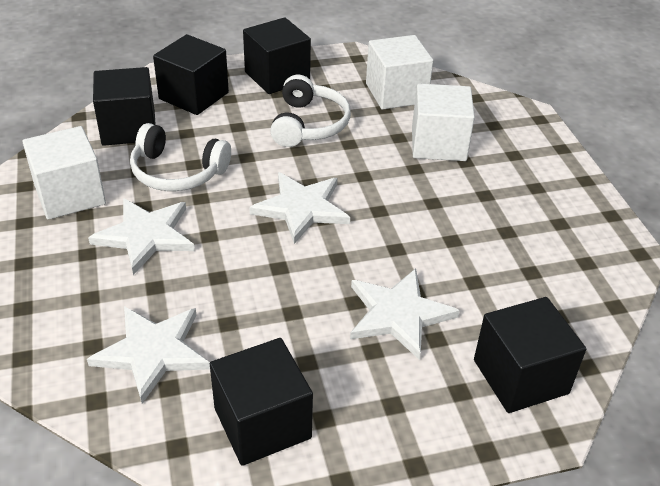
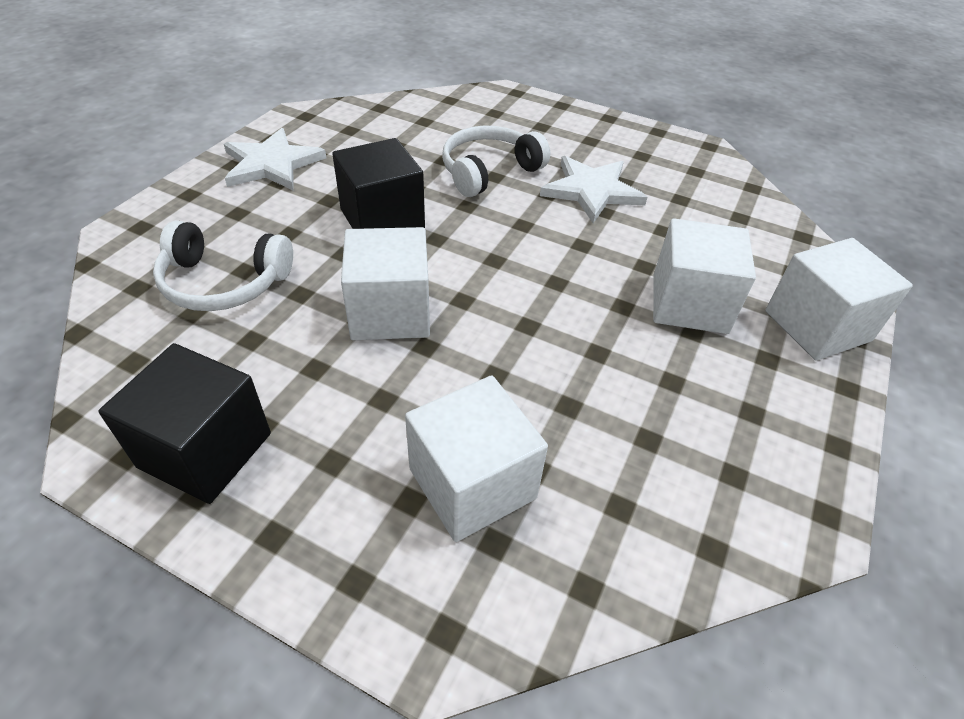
black cube: [93,67,156,146] [153,34,229,115] [210,338,313,466] [243,17,311,94] [474,297,586,413] = 5 -> [98,343,271,504] [332,138,425,229] = 2
white cube: [22,126,106,220] [366,35,433,110] [412,83,475,161] = 3 -> [341,227,430,340] [405,375,548,542] [653,218,756,334] [765,238,913,361] = 4
white star: [87,306,210,404] [88,198,195,275] [249,172,350,244] [350,268,460,360] = 4 -> [224,128,326,190] [540,156,648,223] = 2

